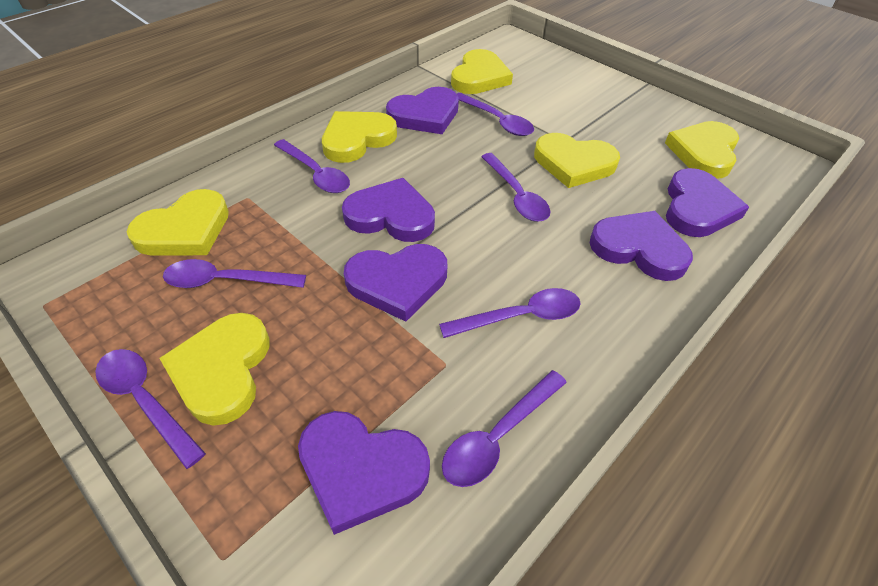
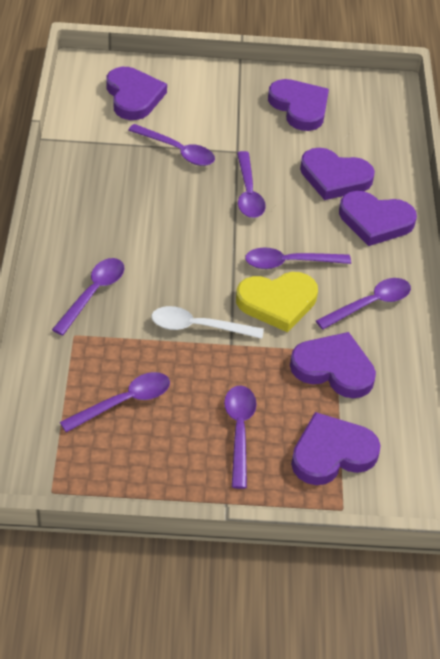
white spoon: none = 0 -> [151,306,264,339] = 1
yellow heart: [127,189,229,255] [159,313,269,426] [322,111,397,163] [451,49,513,94] [534,133,620,188] [665,121,739,179] = 6 -> [236,272,318,332] = 1

